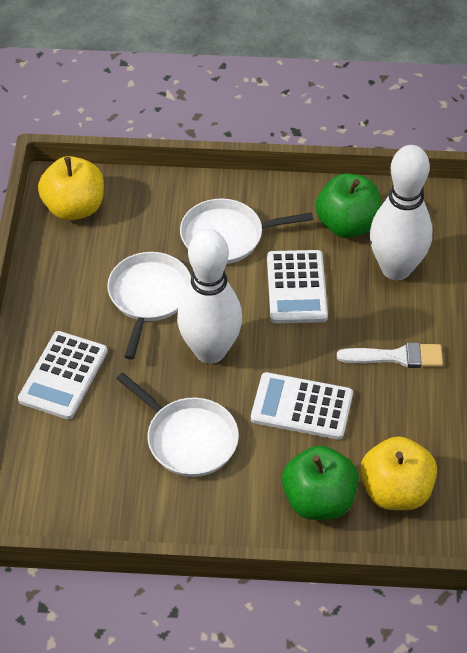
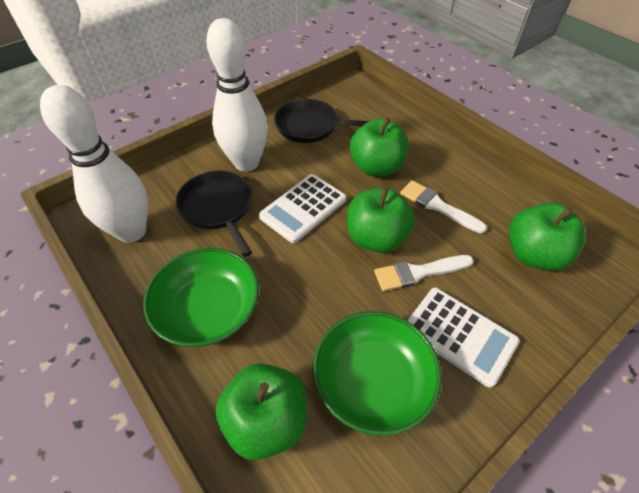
black pan: none = 0 -> [176,170,252,257] [274,99,369,143] = 2
green apple: [282,445,359,520] [316,173,382,238] = 2 -> [216,363,307,460] [347,187,414,253] [350,117,408,176] [509,203,586,271] = 4
green bowl: none = 0 -> [143,248,259,347] [313,311,442,436] = 2
white brush: [337,342,443,368] = 1 -> [374,255,474,291] [400,180,487,234] = 2
white calculator: [18,331,108,419] [251,372,353,440] [267,250,328,323] = 3 -> [259,174,347,243] [407,287,520,388] = 2
white pan: [107,252,191,359] [116,373,239,477] [180,198,313,264] = 3 -> none = 0
yellow apple: [38,156,104,221] [360,436,437,510] = 2 -> none = 0

